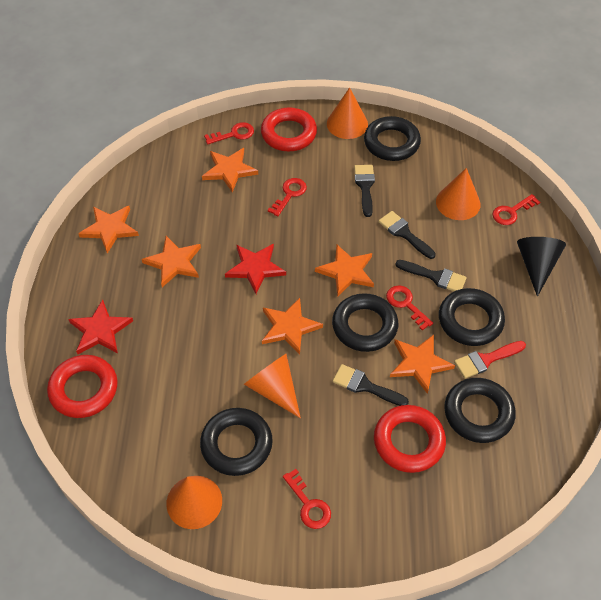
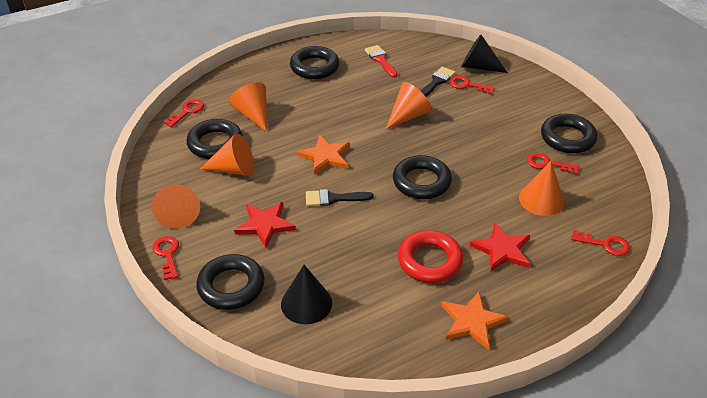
black brush: [333,364,409,406] [354,165,375,217] [378,211,436,259] [395,260,467,291] = 4 -> [306,189,374,206] [421,67,456,97] = 2
black cone: [517,237,566,297] = 1 -> [281,265,332,324] [461,35,508,73] = 2
orange cone: [166,476,222,529] [244,354,301,418] [327,87,368,139] [436,168,480,220] = 4 -> [152,184,200,229] [200,134,254,176] [229,82,267,132] [386,82,432,129] [519,161,565,216] = 5
orange star: [78,206,139,254] [142,236,201,287] [202,148,258,192] [262,298,323,355] [315,245,374,297] [390,335,455,394] = 6 -> [297,135,350,175] [441,292,509,350] = 2
red ring: [47,355,118,418] [261,107,317,151] [374,405,446,473] = 3 -> [398,230,464,283] = 1

